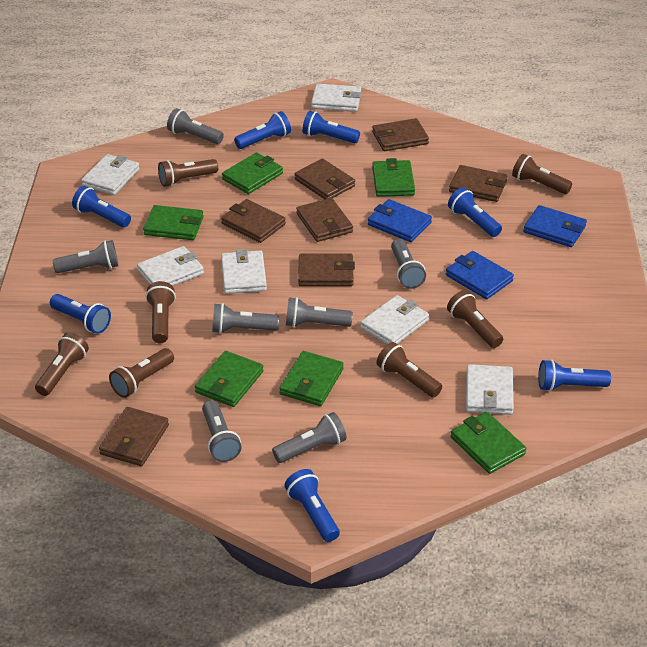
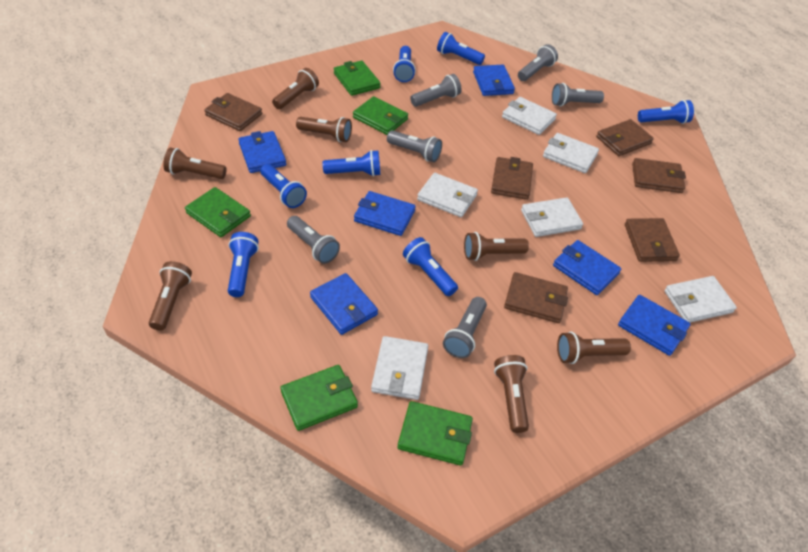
blue wallet: [368,199,432,242] [446,251,514,299] [523,205,587,247] = 3 -> [238,131,286,173] [310,273,378,335] [354,191,416,236] [473,65,515,96] [553,240,621,295] [618,295,691,356] = 6
brown wallet: [99,407,169,466] [221,199,286,243] [294,159,355,199] [296,198,353,242] [298,253,355,286] [372,118,429,151] [449,165,507,202] = 7 -> [204,93,262,131] [491,157,533,200] [504,272,568,323] [596,119,654,156] [625,218,680,262] [632,158,686,193] = 6
green wallet: [143,205,204,240] [195,351,264,407] [222,152,283,194] [279,351,344,406] [372,158,415,197] [450,412,526,474] = 6 -> [185,187,251,237] [280,365,358,431] [334,61,381,96] [353,96,408,135] [398,401,473,466] = 5
grey flashlight: [53,240,119,273] [167,108,224,144] [202,400,241,462] [212,303,279,334] [272,412,347,463] [286,297,353,327] [391,239,426,289] = 7 -> [287,216,340,264] [387,130,442,162] [410,74,462,107] [443,297,487,358] [518,44,558,81] [552,83,604,107] = 6

